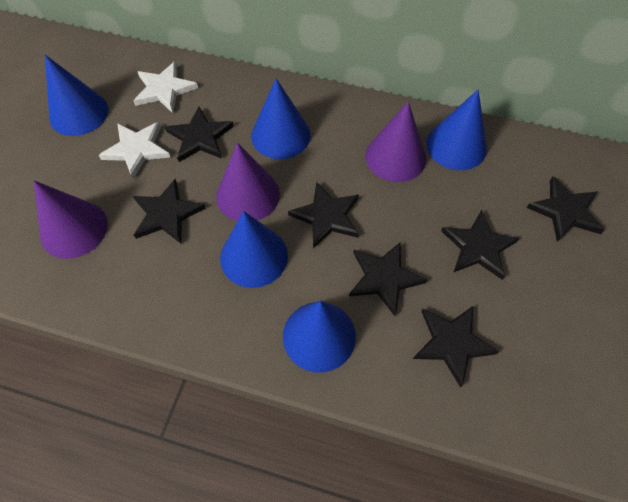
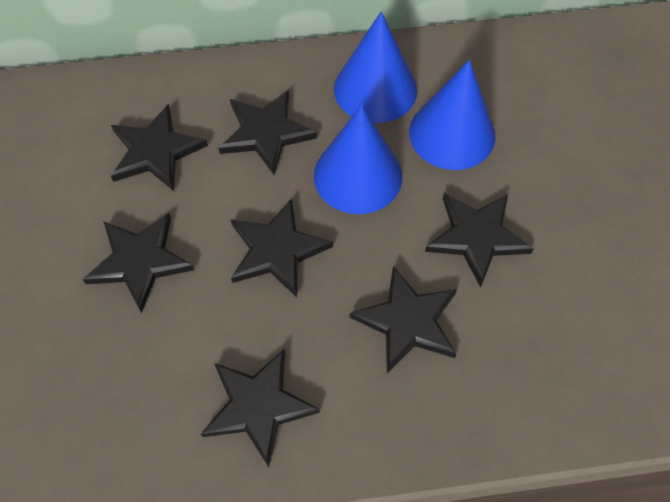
blue cone: [45,55,108,136] [220,211,288,288] [251,78,311,159] [283,301,356,372] [426,90,487,170] = 5 -> [314,105,402,214] [334,11,417,123] [409,59,495,170] = 3
purple cone: [34,180,108,259] [216,143,280,221] [365,101,426,182] = 3 -> none = 0
white star: [98,122,170,178] [134,61,198,113] = 2 -> none = 0

